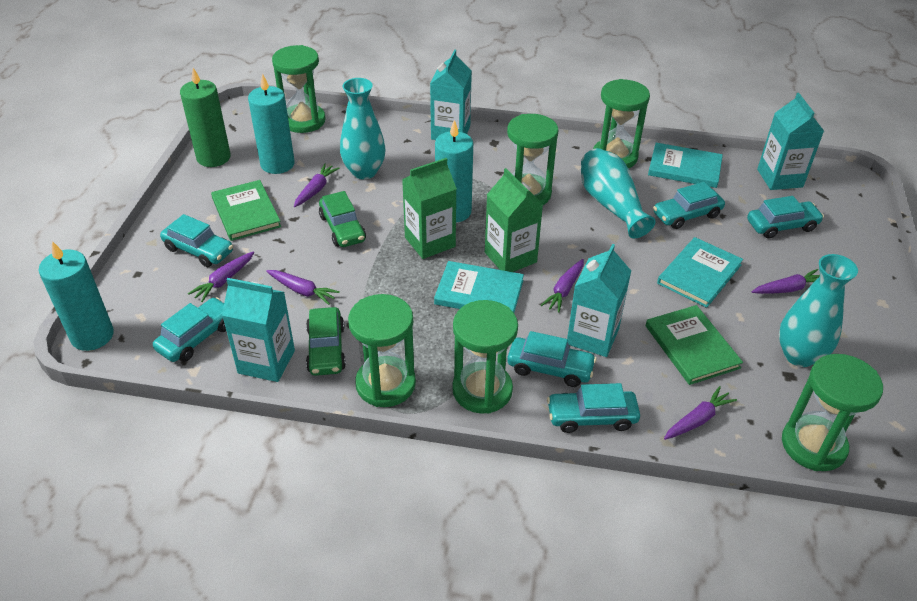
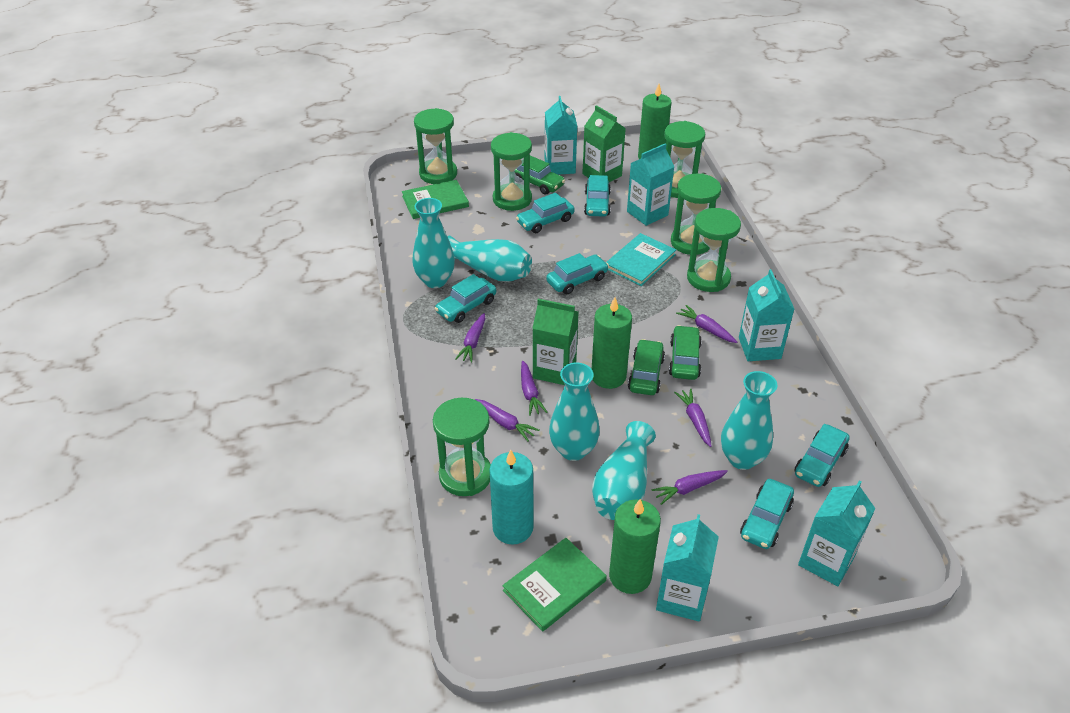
green candle: [180,68,231,167] = 1 -> [592,297,632,389] [609,499,661,594] [638,84,672,159] = 3
green car: [306,307,346,376] [319,191,366,247] = 2 -> [515,155,565,195] [628,339,665,395] [669,325,702,380] = 3
turquoise book: [434,261,524,312] [648,143,723,188] [657,237,743,308] = 3 -> [606,233,676,286] = 1
turquoise candle: [39,241,114,351] [248,73,294,174] [435,120,473,223] = 3 -> [489,450,533,545] = 1
turquoise carton: [222,278,295,382] [430,50,472,140] [567,244,631,357] [757,93,824,190] = 4 -> [545,96,577,175] [627,143,674,226] [656,514,719,621] [739,269,794,361] [798,480,876,586] = 5
turquoise vase: [340,78,385,179] [581,148,655,238] [779,254,858,367] = 3 -> [412,198,455,288] [447,236,532,282] [549,363,600,461] [592,421,656,520] [721,371,777,470] = 5

